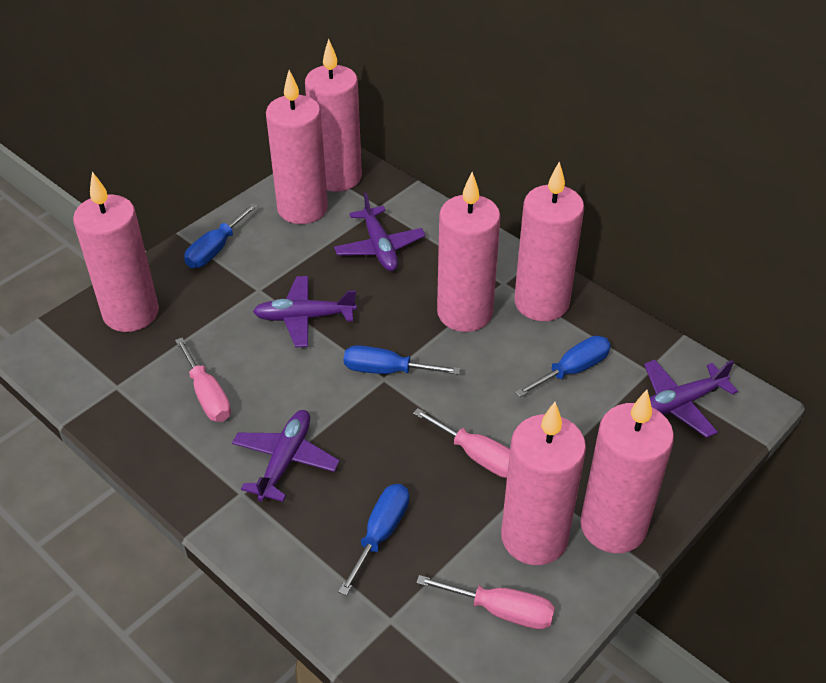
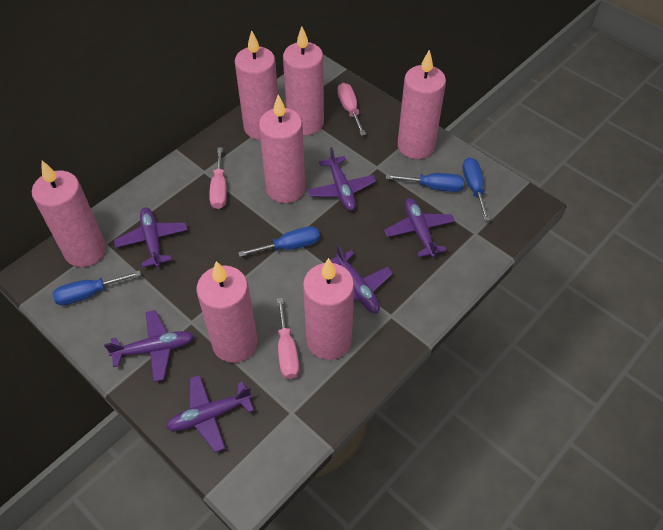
purple plane: [232,410,340,502] [253,276,357,347] [334,193,426,271] [644,360,738,438] = 4 -> [104,310,194,382] [114,207,188,268] [166,375,254,453] [308,147,376,211] [330,245,393,313] [384,198,455,258] = 6

